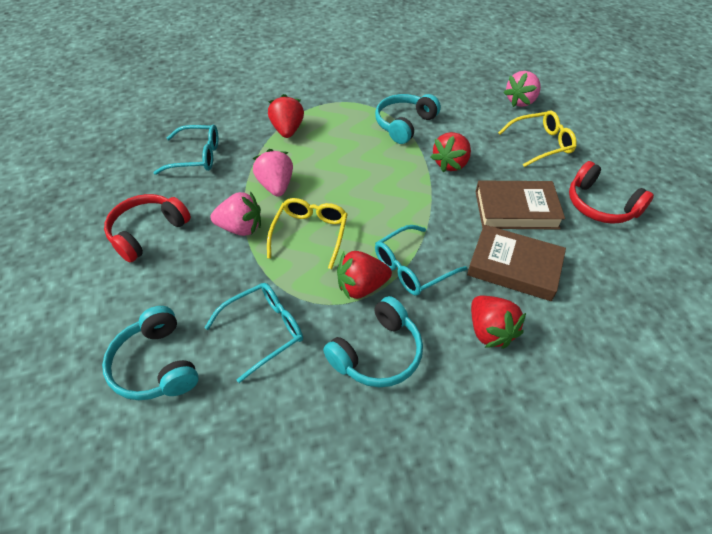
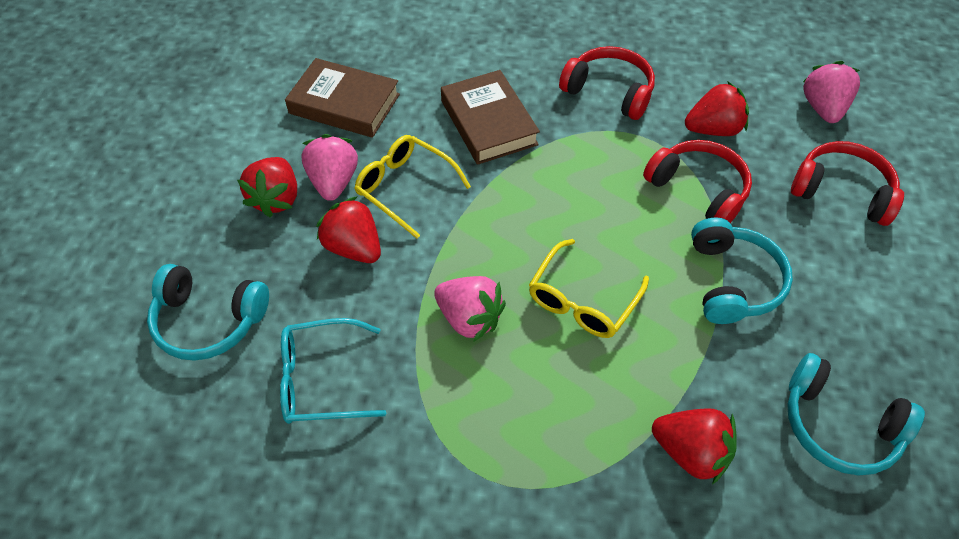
red headphones: [104,194,191,262] [569,161,654,224] = 2 -> [559,46,655,120] [643,140,752,223] [791,141,904,226] = 3
turquoise glasses: [153,125,219,175] [204,283,303,383] [375,225,467,296] = 3 -> [280,318,386,424] = 1

